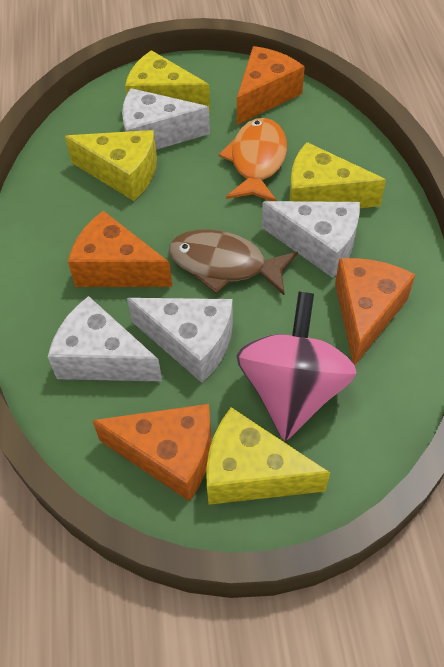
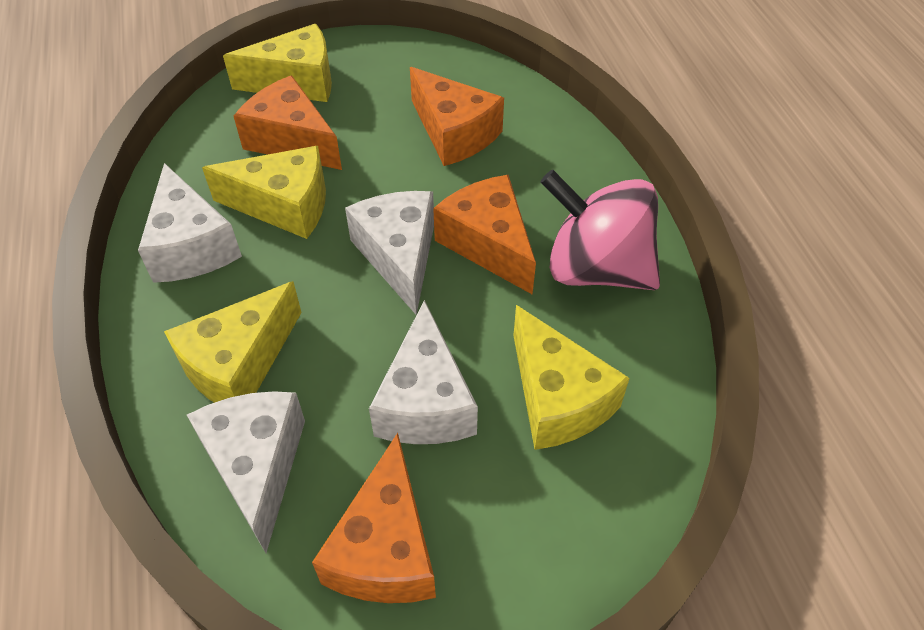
brown fish: [169,229,298,295] = 1 -> none = 0
orange fish: [219,118,287,201] = 1 -> none = 0

